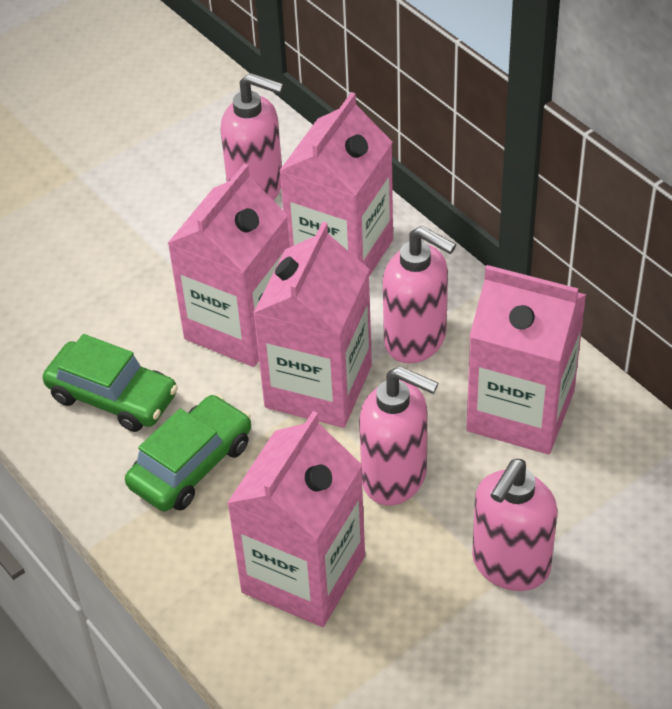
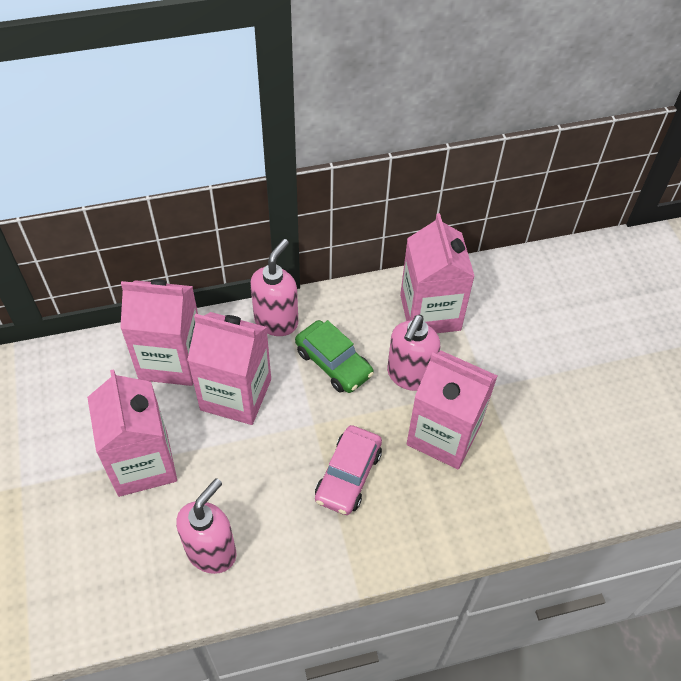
green car: [43,334,178,432] [125,395,251,511] = 2 -> [295,320,374,393] = 1
pink car: none = 0 -> [315,425,382,515] = 1
pink soap dispenser: [220,73,284,200] [359,366,438,505] [383,226,456,363] [472,459,558,591] = 4 -> [176,478,236,574] [250,239,298,336] [387,315,440,391] = 3

